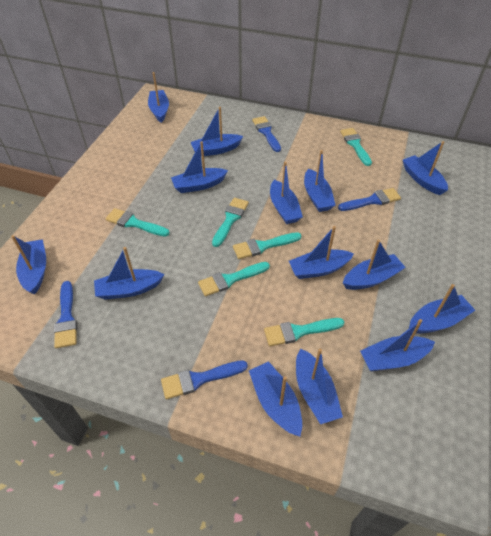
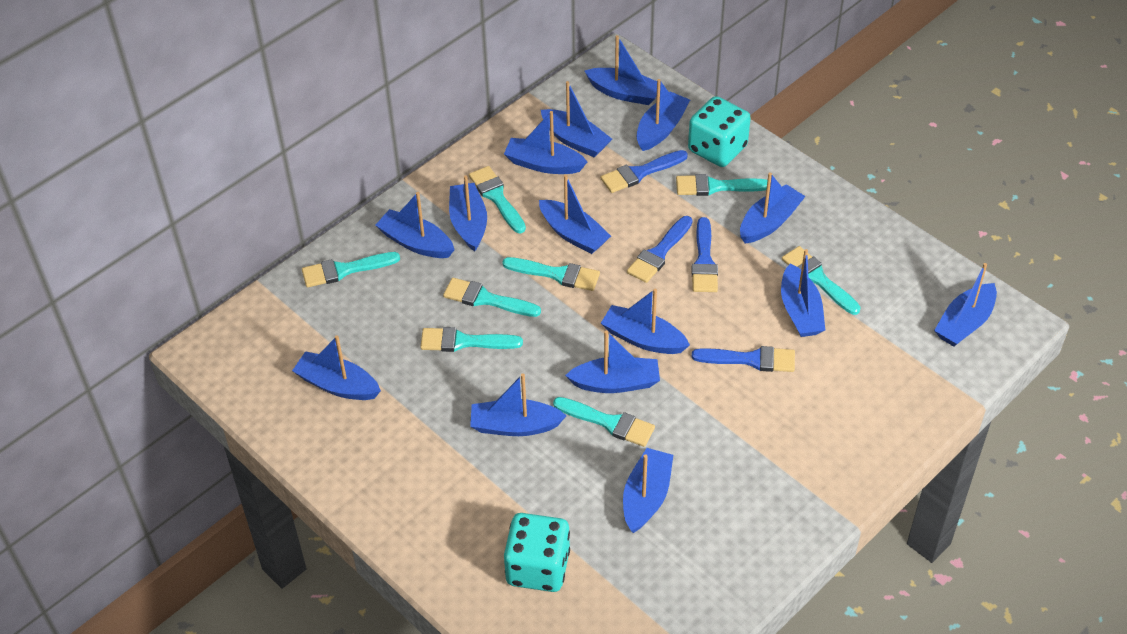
blue boat: [11,235,46,295] [94,247,164,300] [148,72,169,123] [171,141,228,193] [191,107,243,157] [249,361,302,437] [270,162,303,224] [289,226,354,279] [296,348,343,424] [304,150,336,212] [343,240,406,290] [360,319,435,371] [403,141,448,195] [409,284,475,334] = 14 -> [292,336,381,400] [376,192,455,258] [449,176,487,252] [470,374,567,436] [504,111,587,174] [539,175,611,254] [541,81,612,157] [565,330,660,393] [585,35,657,105] [601,289,690,354] [623,448,673,533] [637,79,690,151] [740,172,806,243] [781,249,825,337] [934,263,997,346] = 15
turquoise brush: [105,208,170,237] [198,262,270,296] [212,198,249,247] [233,232,302,259] [264,318,344,346] [340,128,372,166] = 6 -> [302,252,400,288] [420,327,523,352] [443,278,541,317] [469,166,526,233] [502,257,600,291] [553,397,655,447] [676,174,768,196] [782,246,861,315] = 8
turquoise dice: none = 0 -> [504,513,570,592] [688,96,751,167] = 2

